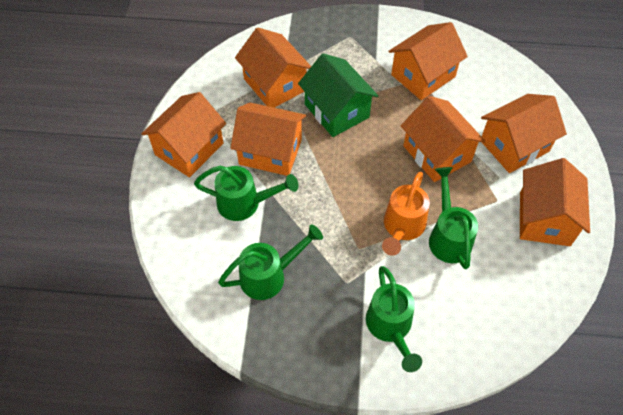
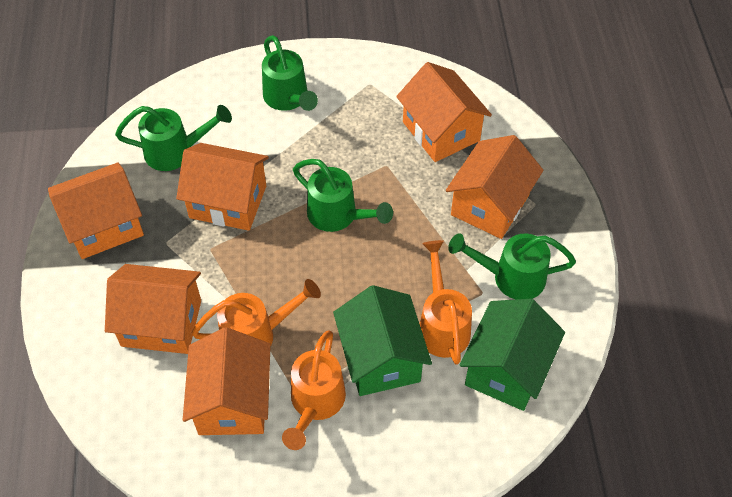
green house: [298,53,378,137] = 1 -> [333,285,432,396] [460,299,565,411] = 2
orange house: [141,92,226,178] [230,102,306,176] [235,27,311,108] [389,22,468,100] [401,96,486,182] [481,94,567,173] [520,158,590,246] = 7 -> [48,163,144,259] [105,264,201,354] [176,143,269,231] [183,327,271,435] [396,62,492,162] [446,135,544,239] = 6
orange watering can: [382,172,430,256] = 1 -> [191,279,321,347] [282,330,346,450] [420,240,472,365] = 3

